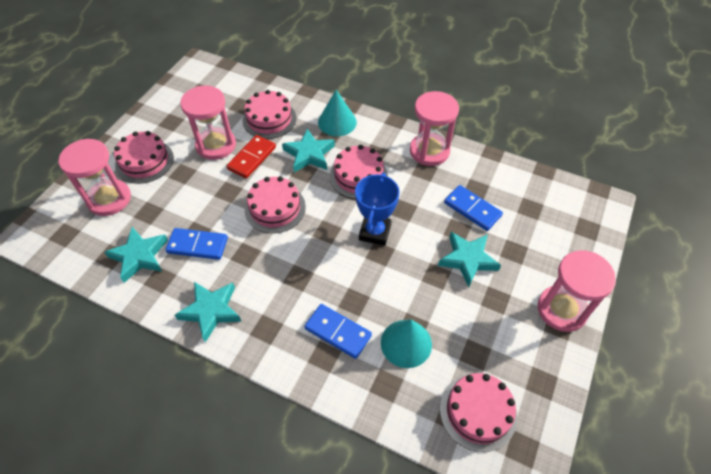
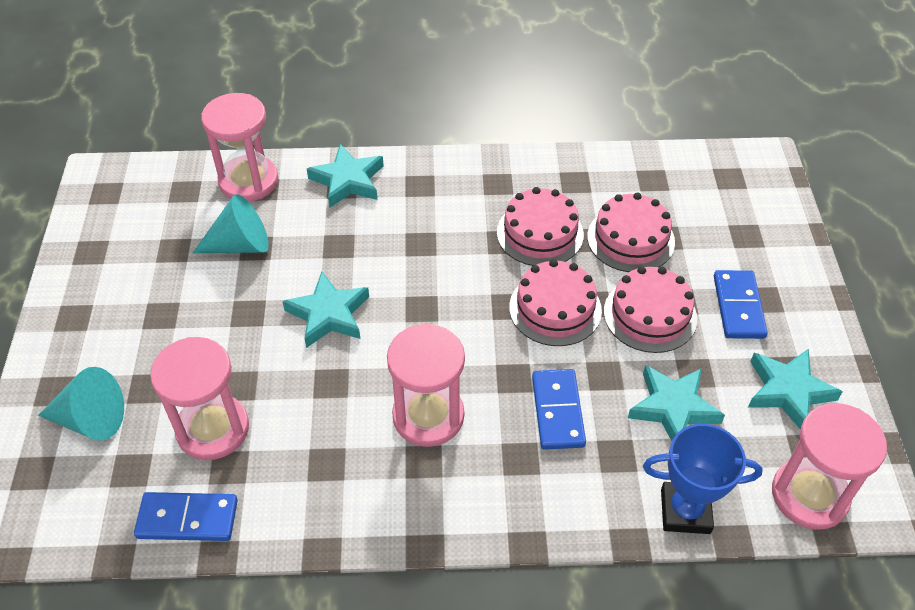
pink cake: [114,131,174,184] [242,90,296,139] [245,176,306,233] [330,145,388,199] [440,373,517,452] = 5 -> [497,187,584,266] [509,259,602,346] [587,193,675,272] [604,266,697,353] = 4
red domino: [227,135,276,178] = 1 -> none = 0

